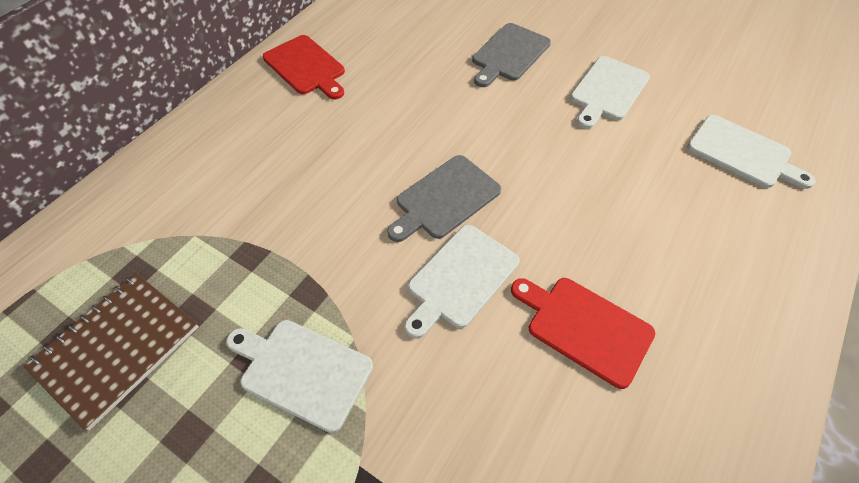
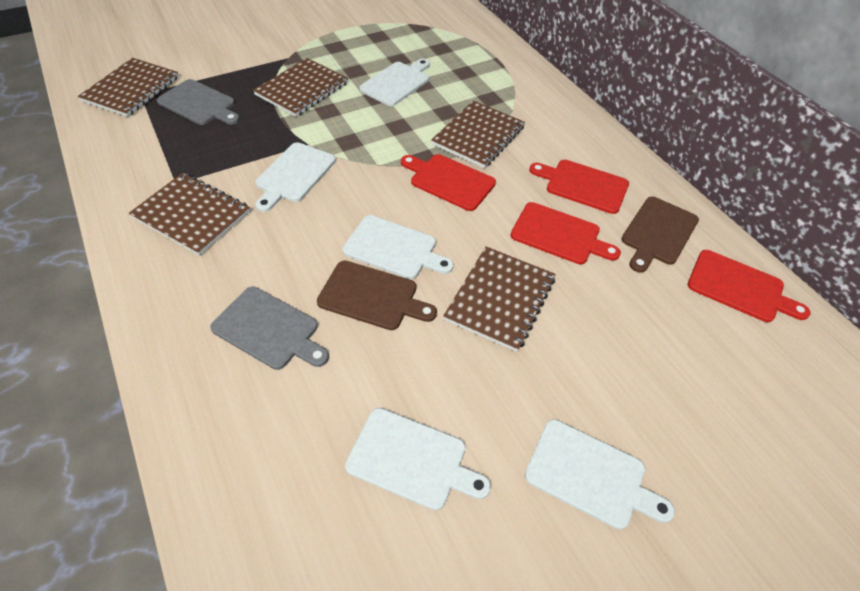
brown cutting board: none = 0 -> [317,261,437,330] [622,196,699,273] = 2
brown notebook: [23,273,199,430] = 1 -> [78,58,179,117] [129,173,250,256] [253,58,348,117] [431,101,525,168] [443,247,555,352] = 5
red cutting board: [263,35,345,100] [511,278,655,389] = 2 -> [401,154,496,211] [510,202,621,264] [529,160,629,214] [688,250,810,322] = 4
white cutting board: [226,320,373,433] [405,225,519,339] [570,56,650,129] [687,115,816,189] = 4 -> [255,142,336,212] [342,215,454,279] [345,408,491,511] [359,59,430,106] [525,419,675,530] = 5

